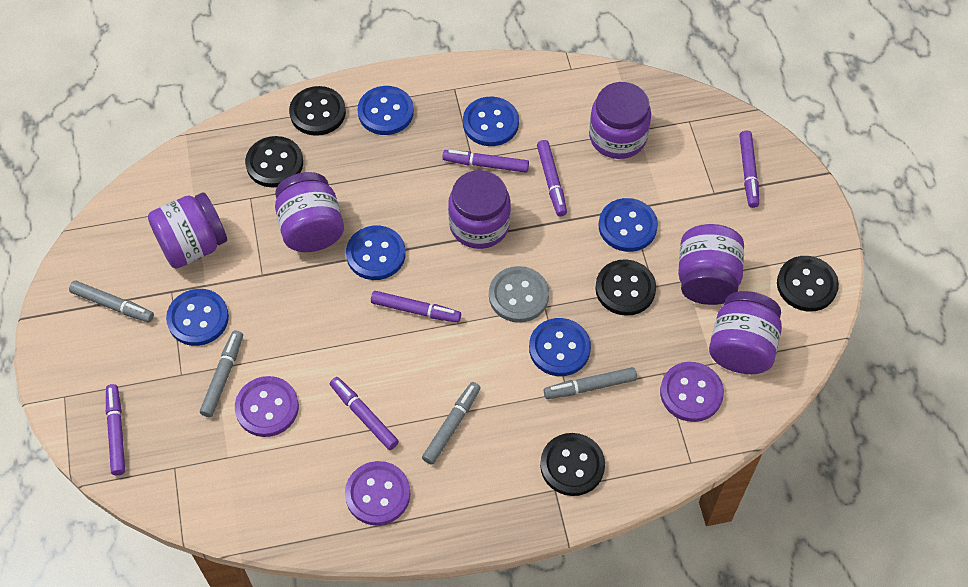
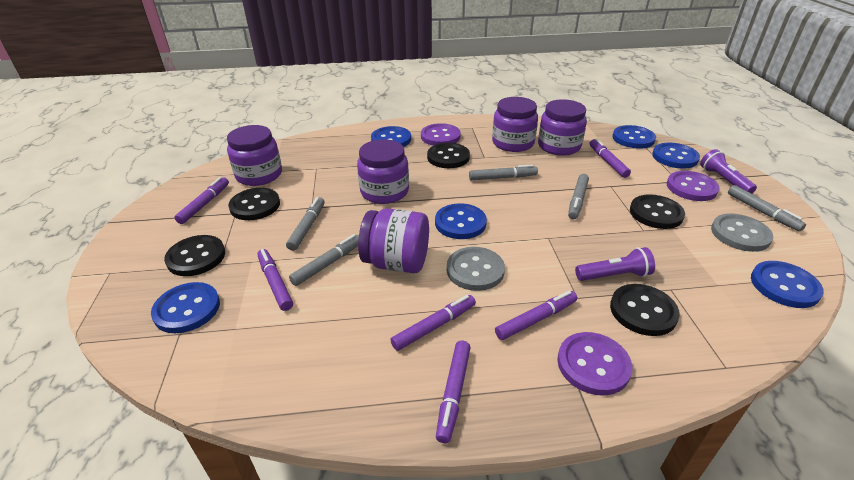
grey button: [489,266,549,323] = 1 -> [447,247,505,291] [711,214,774,252] = 2
grey marker: [69,281,154,322] [200,330,243,417] [422,382,481,465] [544,367,637,399] = 4 -> [286,197,325,251] [289,234,359,286] [469,164,538,180] [568,174,589,219] [728,185,806,232] = 5
purple flashlight: none = 0 -> [575,247,655,281] [700,149,757,194] = 2
purple jar: [148,192,227,269] [275,172,344,252] [448,170,511,249] [589,82,651,159] [678,224,744,305] [709,291,782,374] = 6 -> [227,125,282,186] [357,139,409,204] [358,208,429,273] [492,97,538,152] [538,99,587,156] = 5

